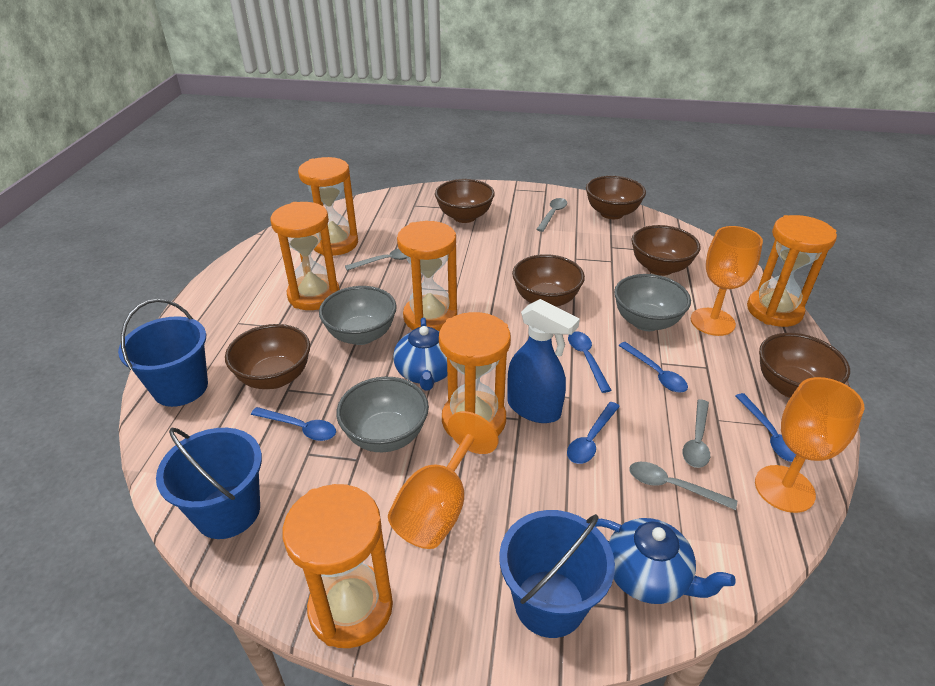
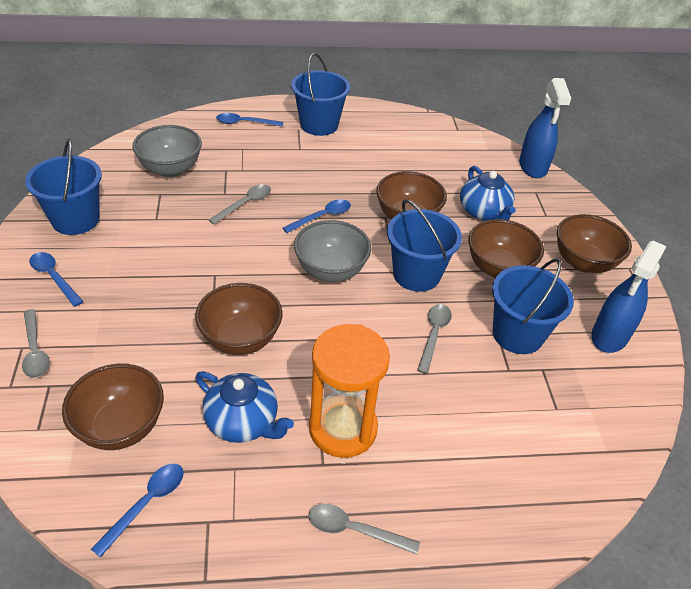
blue bucket: [118,299,208,407] [156,428,262,539] [499,510,615,638] = 3 -> [25,139,102,235] [291,53,350,136] [387,199,462,292] [492,258,574,354] = 4
blue spoon: [251,407,336,441] [567,402,620,464] [568,331,612,393] [618,342,688,392] [736,393,796,462] = 5 -> [29,252,84,307] [91,464,184,558] [216,113,283,127] [283,199,351,233] = 4
blue spray bottle: [507,299,580,423] = 1 -> [519,78,571,178] [591,241,666,353] = 2
brown bowl: [225,324,310,389] [435,179,495,223] [512,254,585,307] [586,176,646,219] [631,225,701,276] [759,333,850,398] = 6 -> [62,363,164,450] [195,283,283,355] [376,171,447,219] [469,219,544,278] [557,214,632,273] = 5
grey bowl: [319,286,397,345] [336,377,429,452] [614,274,691,331] = 3 -> [132,125,202,177] [294,220,371,282] = 2
orange goblet: [388,411,499,549] [691,226,763,336] [755,377,865,513] = 3 -> none = 0
orange hourglass: [270,202,340,310] [282,484,393,648] [298,157,358,256] [397,221,457,331] [439,312,511,437] [747,215,837,327] = 6 -> [309,324,390,458] = 1

